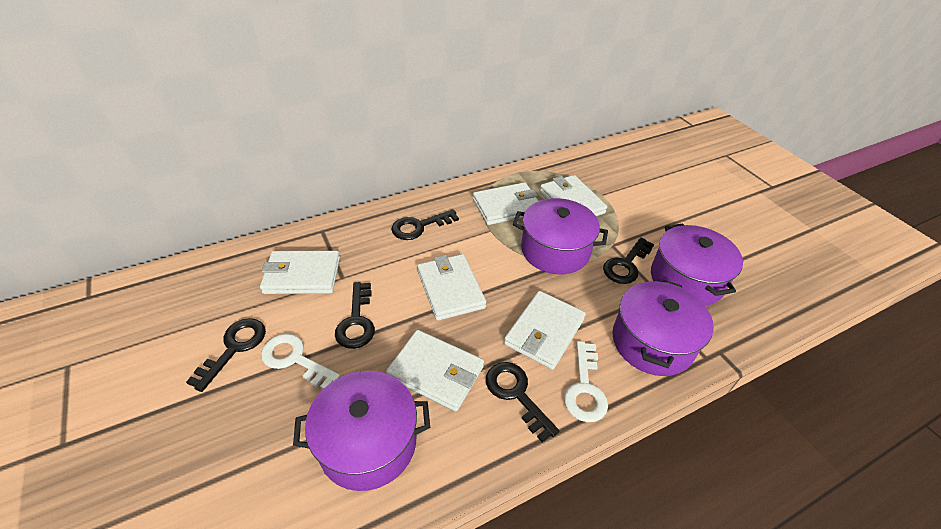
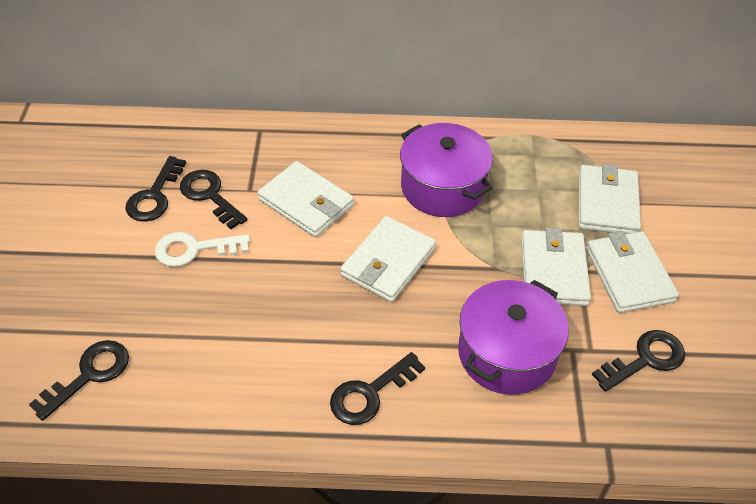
purple pot: [293,371,430,491] [513,198,608,274] [612,279,714,376] [651,223,743,306] = 4 -> [400,123,493,217] [458,280,569,395] = 2
white key: [261,334,340,389] [564,341,608,422] = 2 -> [154,232,250,267] = 1
white wallet: [260,251,340,294] [386,330,484,411] [417,254,486,321] [473,182,538,225] [504,291,586,370] [540,175,607,216] = 6 -> [257,161,354,237] [340,216,436,302] [521,227,591,306] [579,163,641,234] [586,231,679,313] = 5

